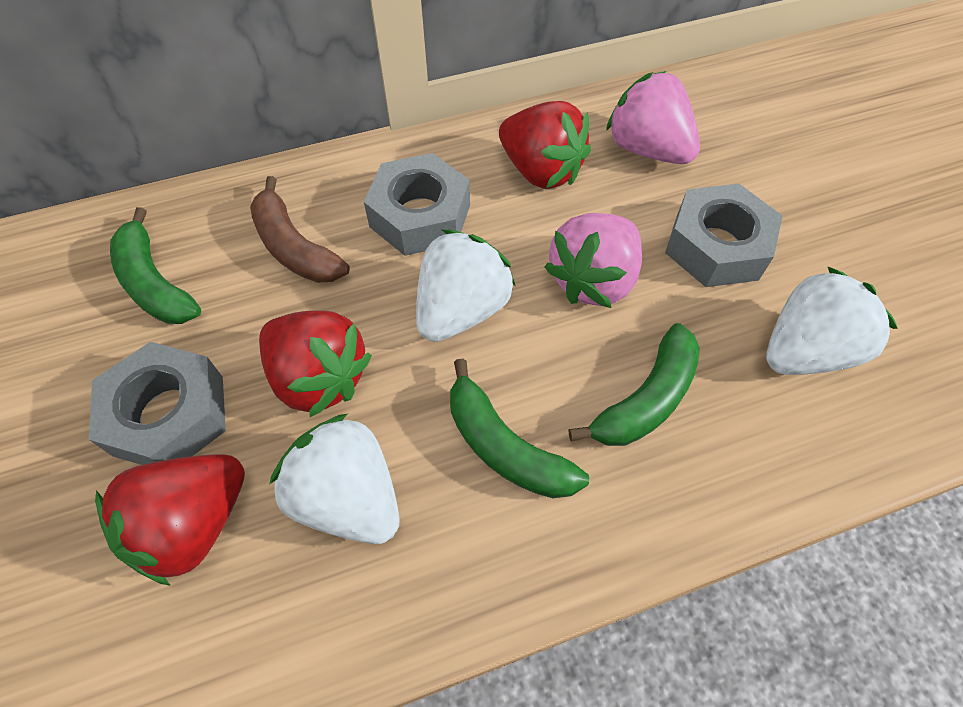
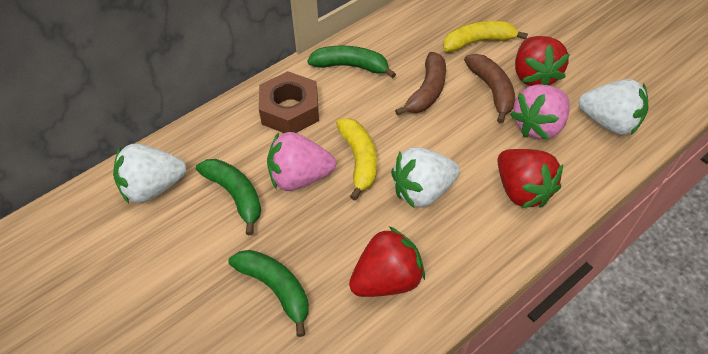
brown banana: [250,176,350,283] = 1 -> [395,52,446,116] [464,54,515,123] = 2
brown nut: none = 0 -> [259,71,319,133] = 1
grey nut: [89,342,226,465] [364,153,470,256] [665,184,782,287] = 3 -> none = 0
yellow banana: none = 0 -> [336,118,377,200] [443,21,528,52] = 2

